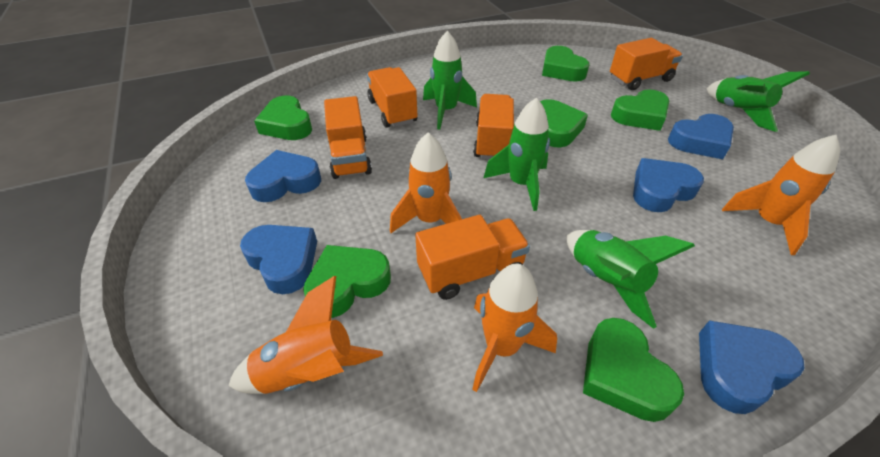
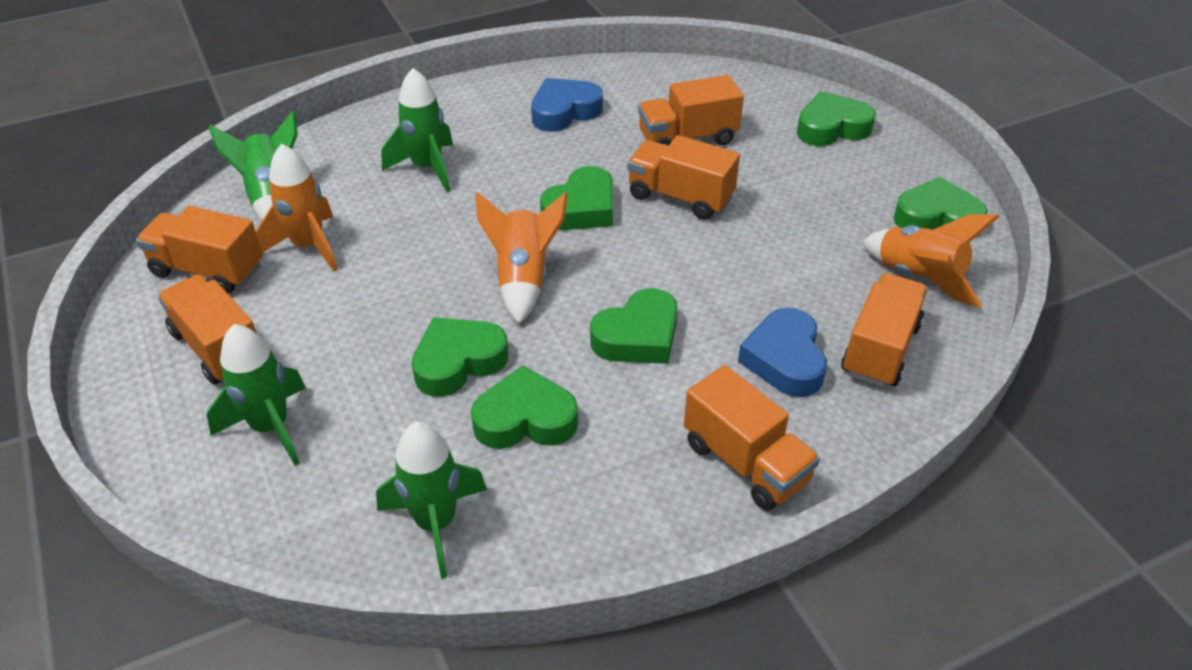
blue heart: [240,225,317,294] [245,150,321,202] [633,158,704,212] [668,114,734,159] [699,321,804,414] = 5 -> [531,78,603,132] [738,308,827,397] = 2
orange rocket: [228,276,383,394] [390,133,462,233] [472,264,557,392] [722,135,840,255] = 4 -> [256,144,338,272] [475,192,568,324] [862,214,999,308] = 3
orange truck: [324,96,372,179] [367,67,418,128] [415,215,530,300] [473,94,514,160] [610,38,683,90] = 5 -> [136,206,263,294] [158,274,257,384] [627,135,740,220] [638,75,744,146] [684,365,820,511] [841,273,928,387] = 6

